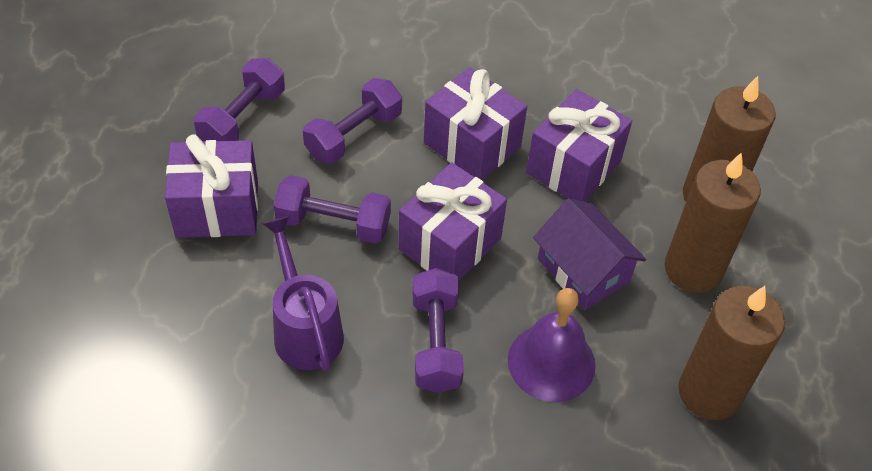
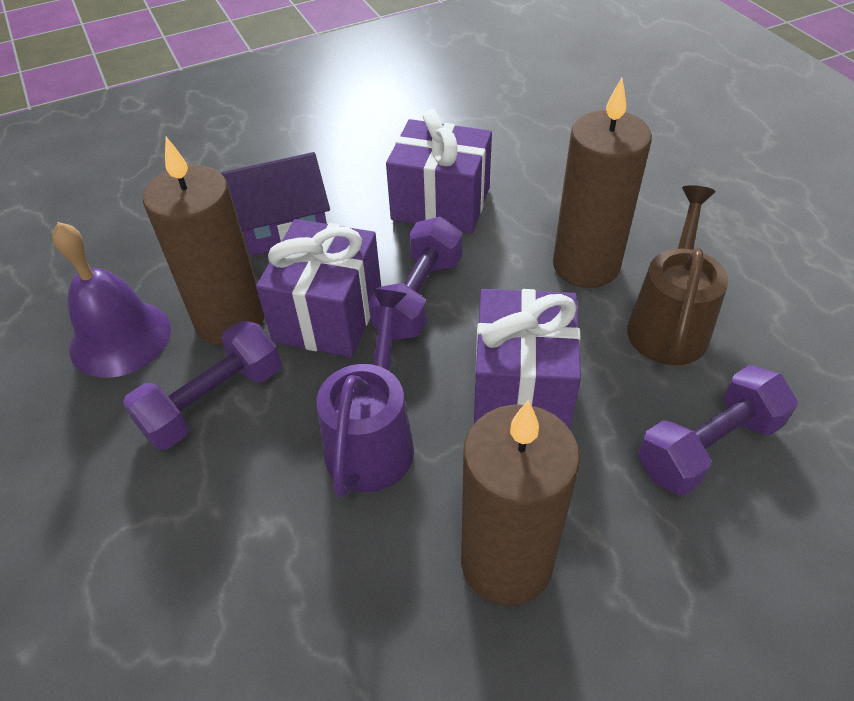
brown watering can: none = 0 -> [627,185,728,365] = 1
purple dumbbell: [194,58,285,142] [274,175,391,244] [303,78,402,164] [412,268,464,393] = 4 -> [123,321,281,450] [368,217,463,340] [638,365,798,496] = 3
purple gift: [165,134,258,238] [398,162,507,281] [424,67,527,180] [526,89,632,202] = 4 -> [256,219,381,357] [386,109,492,233] [474,289,581,429] = 3

